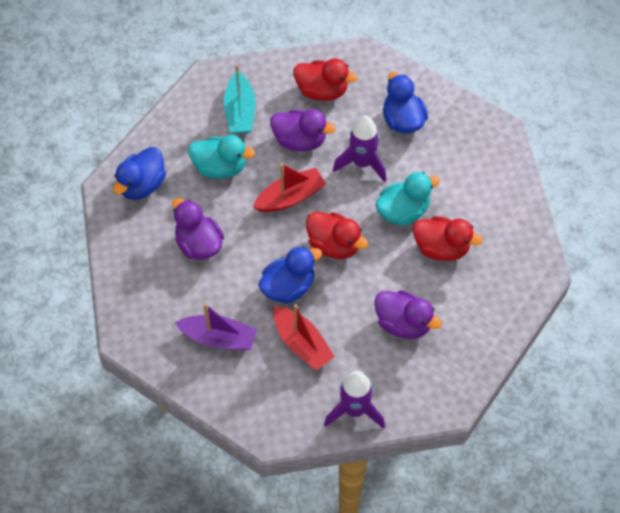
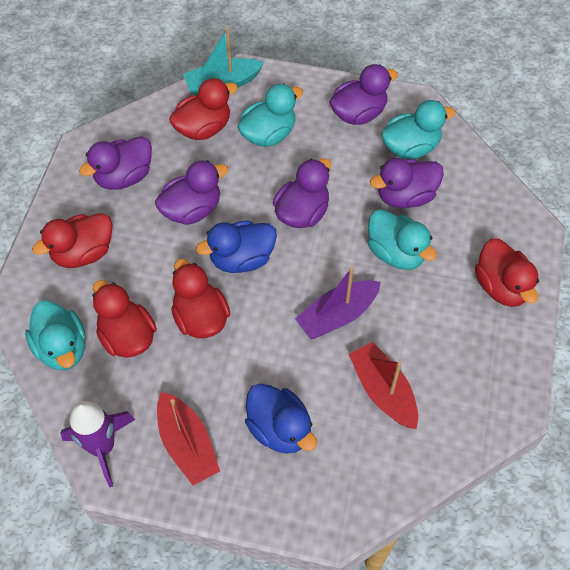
blue duck: [113,147,166,200] [258,246,322,304] [383,72,428,134] = 3 -> [196,221,277,273] [245,383,317,454] = 2
purple duck: [172,198,224,260] [270,109,336,151] [374,290,442,339] = 3 -> [79,136,152,190] [155,160,228,225] [273,158,331,228] [329,64,398,125] [370,158,444,208] = 5
purple rocket: [324,371,385,429] [333,116,386,182] = 2 -> [60,401,135,487] = 1
red duck: [293,58,358,101] [306,212,368,259] [413,216,483,261] = 3 -> [32,213,113,268] [92,280,157,358] [169,78,238,140] [171,259,230,338] [475,238,539,307] = 5
turquoise duck: [188,135,255,178] [375,172,440,226] = 2 -> [25,300,86,370] [237,83,303,147] [368,209,437,270] [381,100,456,159] = 4

